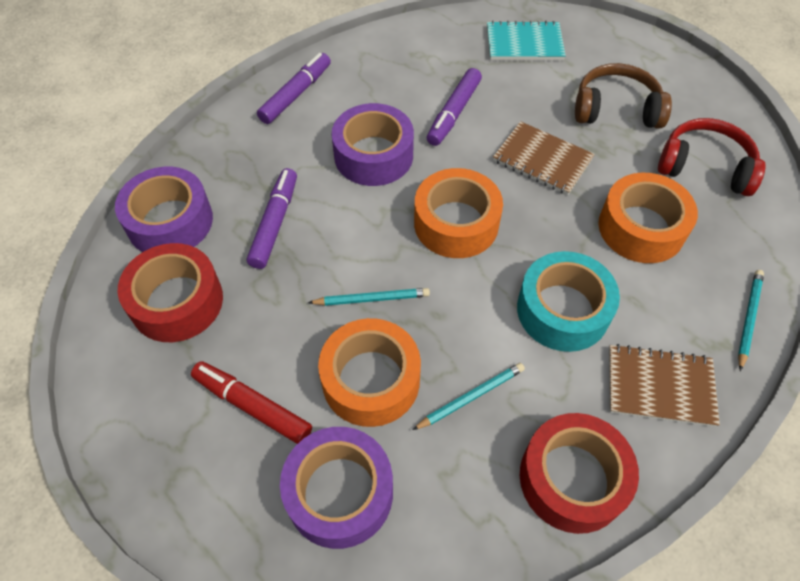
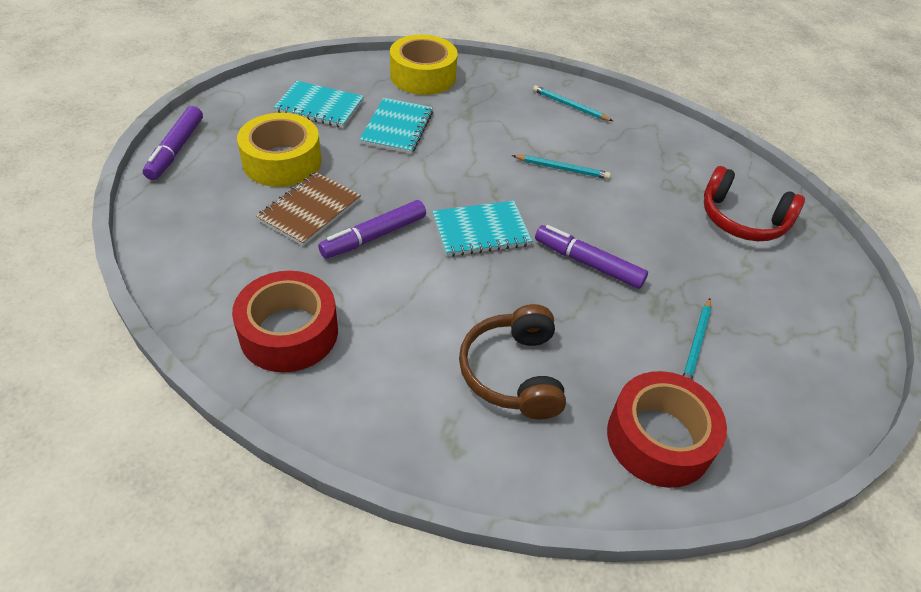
brown notebook: [493,121,595,195] [609,344,720,427] = 2 -> [256,172,361,246] = 1
orange tape: [318,318,421,427] [414,168,503,258] [598,173,698,263] = 3 -> none = 0
purple tape: [115,167,213,252] [280,427,393,549] [331,103,414,186] = 3 -> none = 0
red marker: [191,361,312,444] = 1 -> none = 0
turquoise notebook: [487,21,566,60] = 1 -> [274,81,364,128] [359,98,433,154] [432,201,532,257] = 3
turquoise tape: [517,251,620,352] = 1 -> none = 0
yellow tape: none = 0 -> [237,113,321,187] [390,35,457,95] = 2

